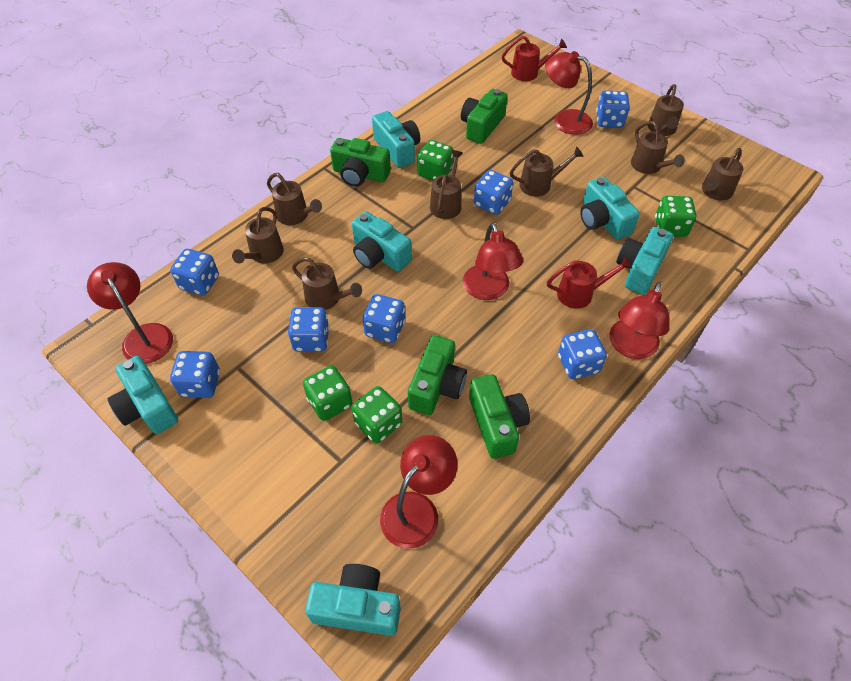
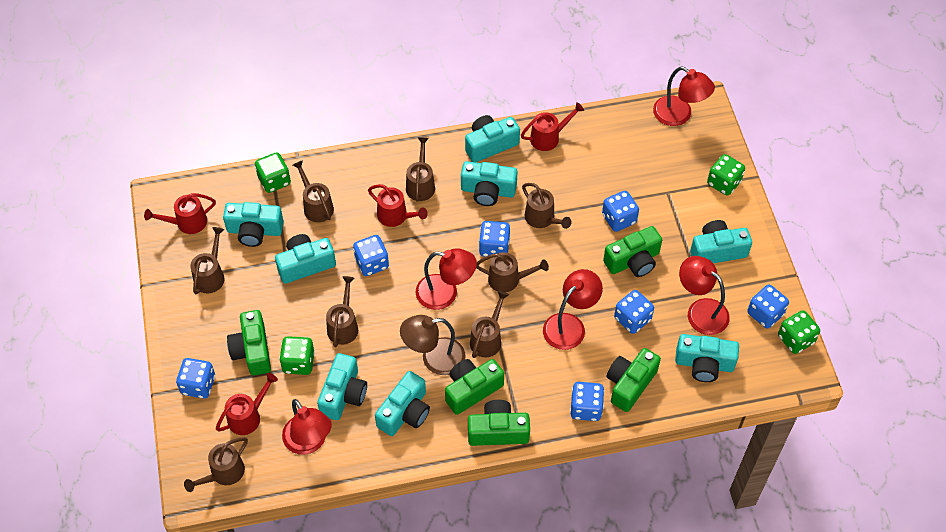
brown lamp: none = 0 -> [400,315,466,375] = 1
green camera: [330,138,391,187] [408,335,467,415] [461,89,508,144] [469,374,530,459] = 4 -> [227,310,271,376] [445,359,504,415] [468,400,530,446] [603,226,662,277] [607,348,661,412] = 5
red watering can: [502,36,567,81] [547,256,632,309] = 2 -> [144,193,216,234] [216,373,278,435] [368,184,428,227] [521,102,584,151] = 4
turquoise camera: [108,356,178,434] [305,564,401,636] [352,211,412,272] [372,111,420,168] [580,177,640,240] [616,227,673,295] = 6 -> [223,202,284,247] [275,234,336,284] [317,353,367,420] [375,371,430,436] [461,161,518,206] [465,115,520,162] [675,334,739,382] [690,220,752,263] = 8

